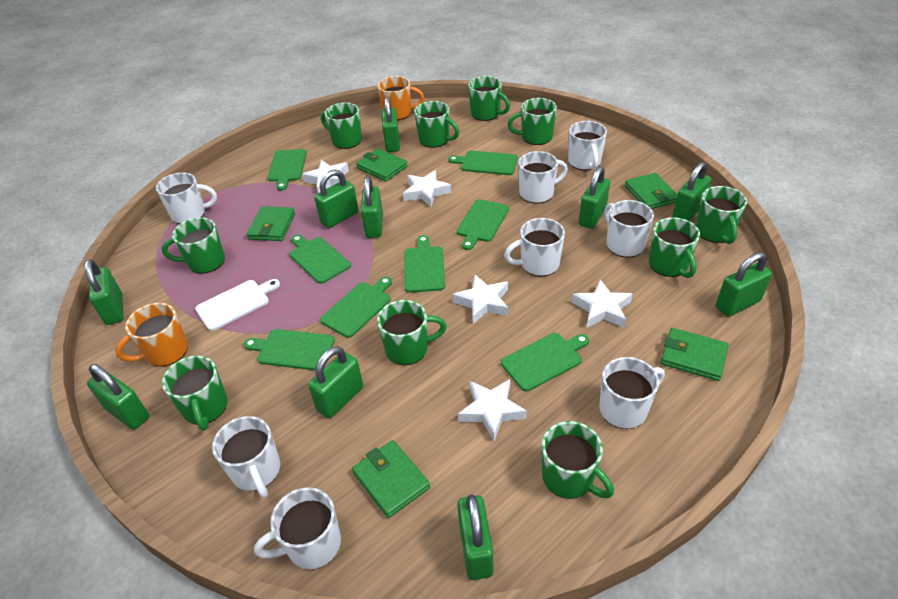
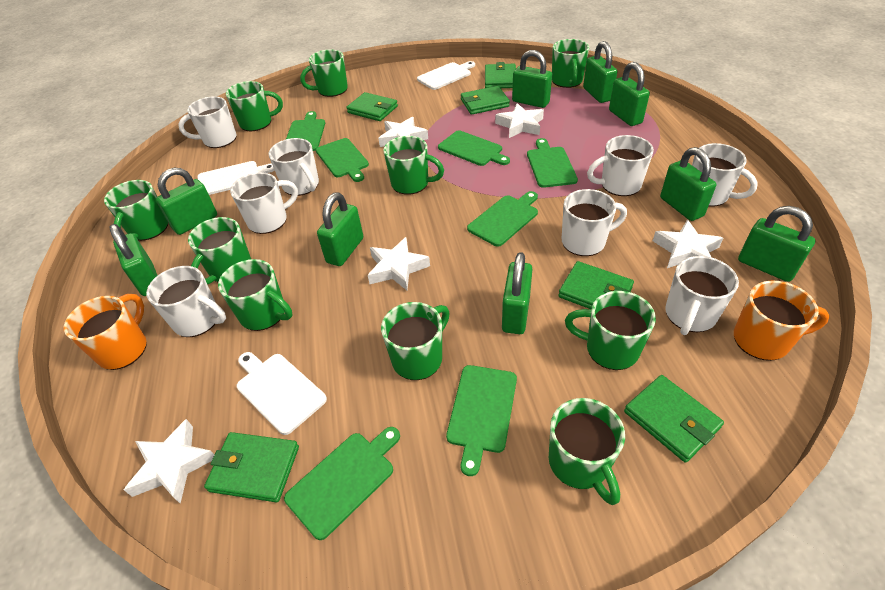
green cutting board: [243,329,335,371] [267,149,307,191] [289,235,351,284] [320,277,392,338] [404,235,445,293] [448,151,518,175] [457,199,509,250] [501,333,589,391] = 8 -> [284,427,400,540] [286,111,325,151] [316,138,369,182] [438,130,510,166] [446,365,517,476] [467,191,538,247] [527,138,578,188] = 7
green padlock: [84,259,124,325] [87,364,149,430] [308,346,363,418] [314,169,359,228] [361,176,383,238] [382,97,400,152] [457,494,493,580] [579,166,610,229] [672,162,711,221] [716,252,772,316] = 10 -> [109,224,158,296] [156,167,217,235] [317,192,363,266] [502,252,532,334] [512,50,552,108] [583,41,617,103] [609,62,650,126] [660,147,716,221] [738,206,816,282] = 9
green wallet: [247,206,295,241] [352,440,430,518] [356,149,408,182] [625,173,678,209] [661,328,728,381] = 5 -> [204,432,299,502] [346,92,398,121] [461,86,510,115] [485,62,516,88] [558,261,634,309] [624,375,724,463] = 6
white cutting board: [195,279,280,331] = 1 -> [197,161,275,195] [236,352,327,435] [417,61,475,90] = 3

